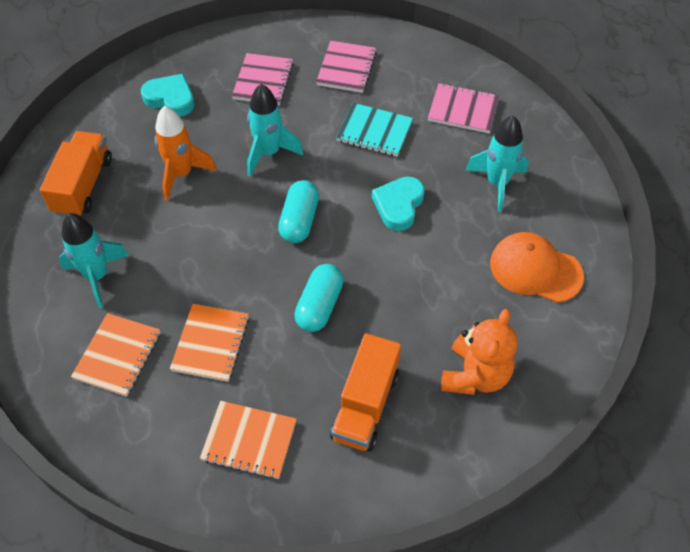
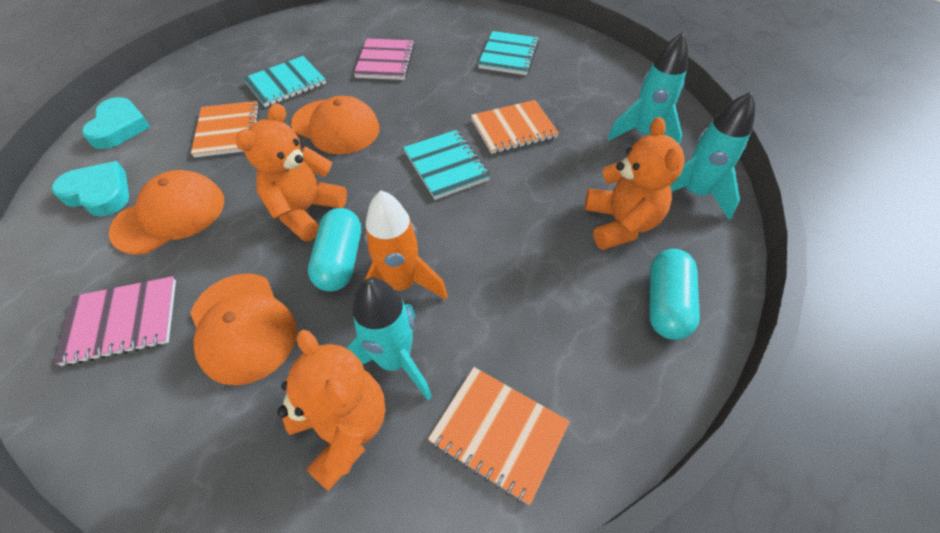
orange cap: [490,232,584,303] = 1 -> [109,170,224,255] [190,273,297,385] [291,96,380,154] = 3
orange teddy bear: [441,309,517,395] = 1 -> [236,103,347,242] [277,330,385,491] [584,117,685,250] = 3
orange truck: [40,131,112,216] [330,333,401,452] = 2 -> none = 0
pink notebook: [232,53,293,105] [316,41,377,93] [428,83,500,133] = 3 -> [55,276,176,366] [354,38,415,80] = 2
turquoise notebook: [336,103,413,157] = 1 -> [243,56,326,107] [403,130,490,200] [478,31,539,75] = 3

